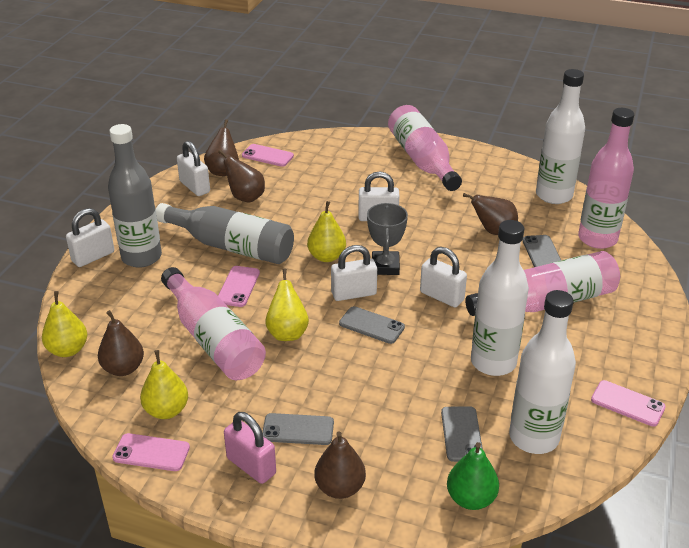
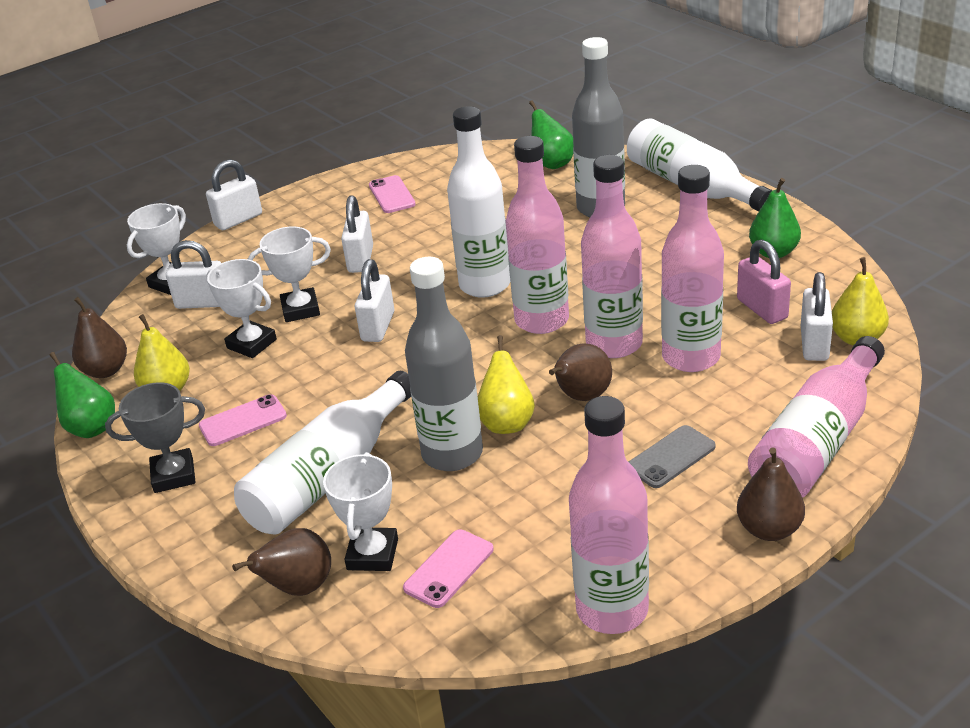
brown pear: [98,310,144,376] [204,119,239,176] [218,150,265,203] [314,431,366,499] [463,193,518,235] = 5 -> [72,297,127,378] [232,528,331,596] [549,343,612,401] [737,448,805,541] = 4
green pear: [447,442,499,510] = 1 -> [50,352,115,438] [529,101,573,169] [749,178,801,258] = 3
grey phone: [262,413,334,445] [339,306,405,344] [441,406,483,462] [522,235,561,267] = 4 -> [629,425,716,488] = 1
pink bottle: [161,267,266,380] [388,105,462,191] [465,251,620,316] [578,108,634,249] = 4 -> [505,136,569,334] [569,396,649,634] [581,155,643,358] [661,165,724,372] [748,336,885,498] = 5
pink phone: [112,433,190,471] [218,266,260,307] [242,144,294,167] [591,380,666,426] = 4 -> [199,394,287,446] [369,175,416,213] [403,529,494,608] = 3
white trophy: none = 0 -> [127,203,186,295] [206,259,277,358] [248,227,331,322] [323,452,398,571] = 4
yellow pear: [42,291,87,357] [140,350,188,419] [265,268,309,341] [307,201,346,262] = 4 -> [134,314,190,391] [478,335,535,434] [832,257,889,346] = 3

